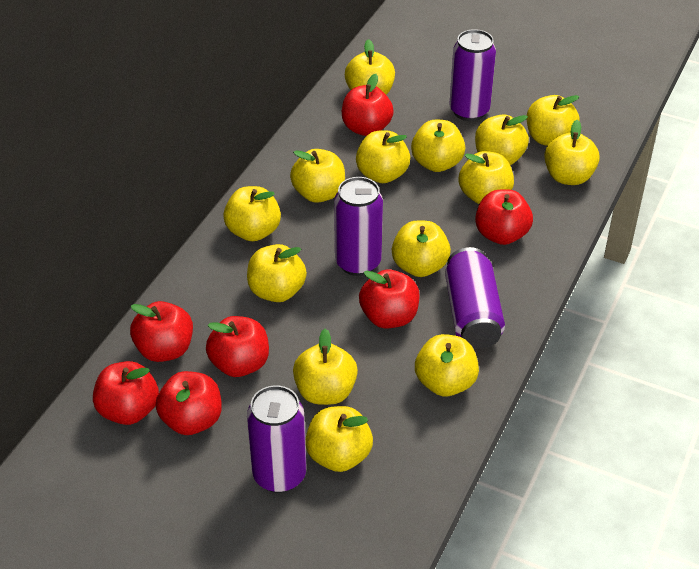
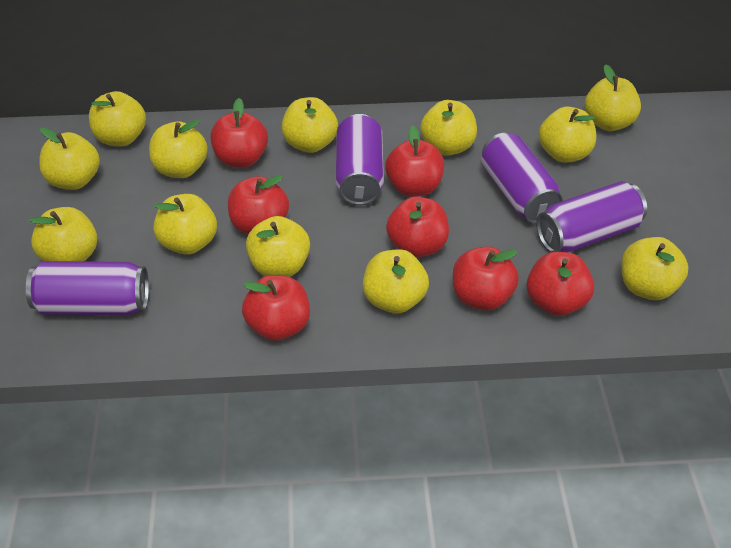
yellow apple: [223,186,281,241] [247,244,307,302] [290,149,345,203] [293,329,358,405] [305,406,373,472] [345,39,395,95] [356,130,410,183] [392,221,451,277] [411,120,465,172] [415,334,479,396] [459,151,514,204] [475,114,529,165] [527,95,579,146] [544,120,600,185] = 14 -> [29,207,97,261] [39,127,100,190] [89,91,146,146] [149,120,208,178] [153,194,217,255] [246,216,310,277] [282,97,338,153] [363,249,429,314] [420,100,477,156] [539,107,596,163] [584,65,641,131] [621,237,688,300] = 12

